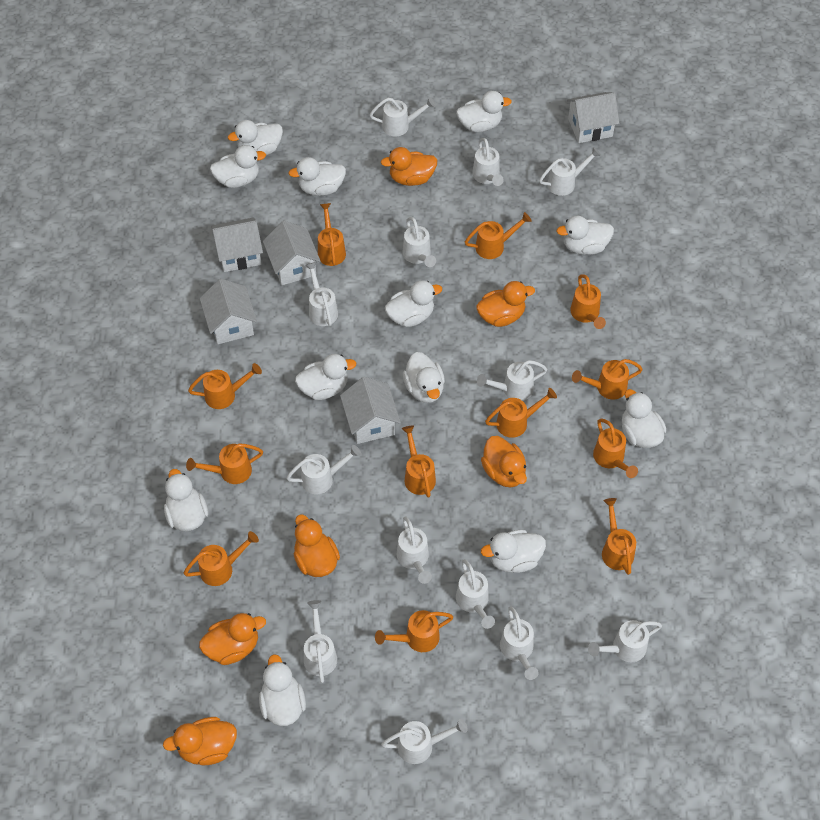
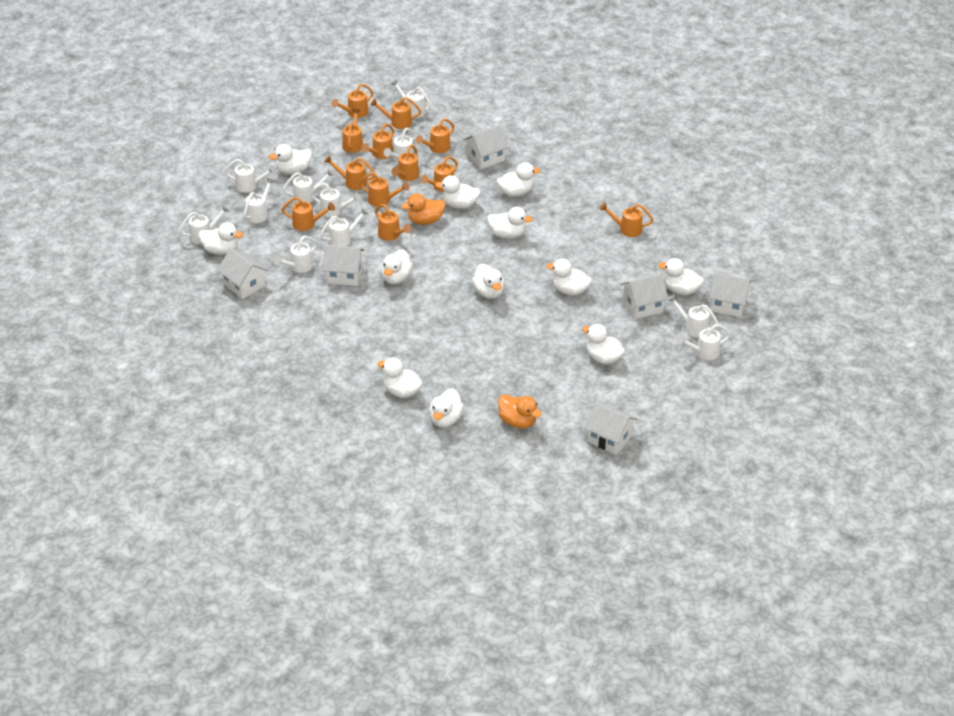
orange duck: [163,717,237,765] [199,613,266,665] [294,514,340,577] [381,147,437,186] [476,281,535,327] [481,436,527,487] = 6 -> [401,193,445,225] [498,394,542,429] = 2
white house: [200,279,257,344] [211,217,263,272] [263,221,320,285] [340,377,401,444] [567,92,619,143] = 5 -> [217,248,268,299] [323,245,365,286] [463,125,509,169] [584,402,638,455] [620,274,668,319] [709,272,751,317] = 6
white watering can: [286,445,361,494] [304,600,337,683] [305,262,338,326] [370,97,436,136] [381,719,468,764] [397,516,432,584] [403,217,436,267] [456,559,495,629] [472,138,504,186] [477,360,547,401] [500,606,539,680] [539,147,601,196] [588,620,662,662] = 13 -> [179,205,230,244] [224,159,276,193] [244,178,274,223] [274,236,317,273] [282,168,334,203] [310,183,361,217] [320,208,369,246] [384,128,415,162] [391,79,432,117] [667,294,718,338] [677,324,731,360] = 11

